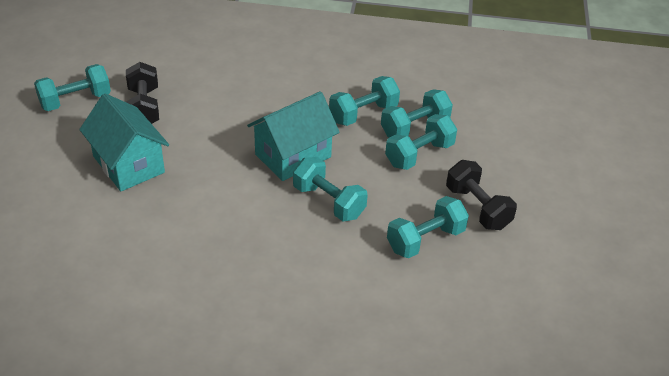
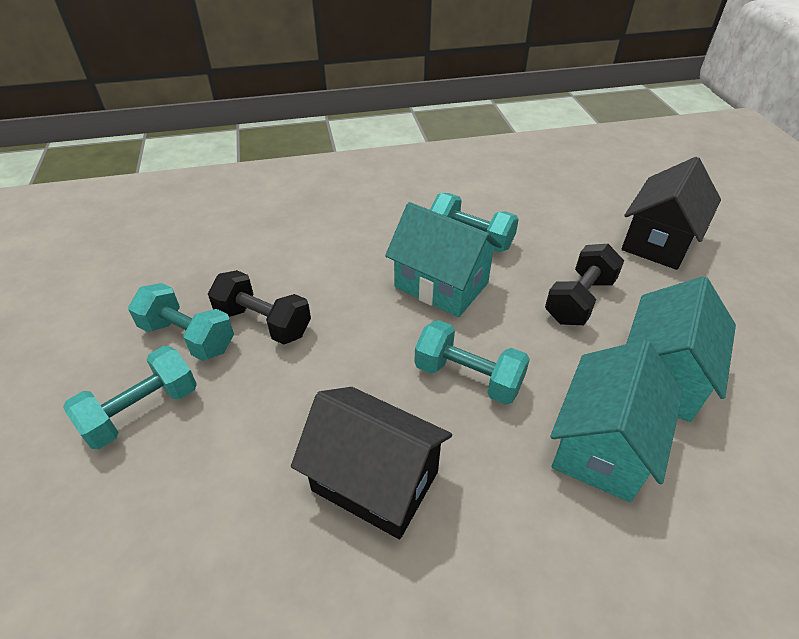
black house: none = 0 -> [291,387,452,539] [621,157,721,270] = 2
turquoise dumbbell: [34,64,111,111] [293,157,368,221] [329,76,400,126] [381,89,453,138] [385,114,457,170] [387,196,469,258] = 6 -> [63,346,197,449] [128,283,234,361] [415,320,530,405] [430,193,519,252] = 4
turquoise house: [79,93,169,191] [247,91,340,181] = 2 -> [385,202,502,317] [550,340,683,502] [626,276,736,422] = 3

